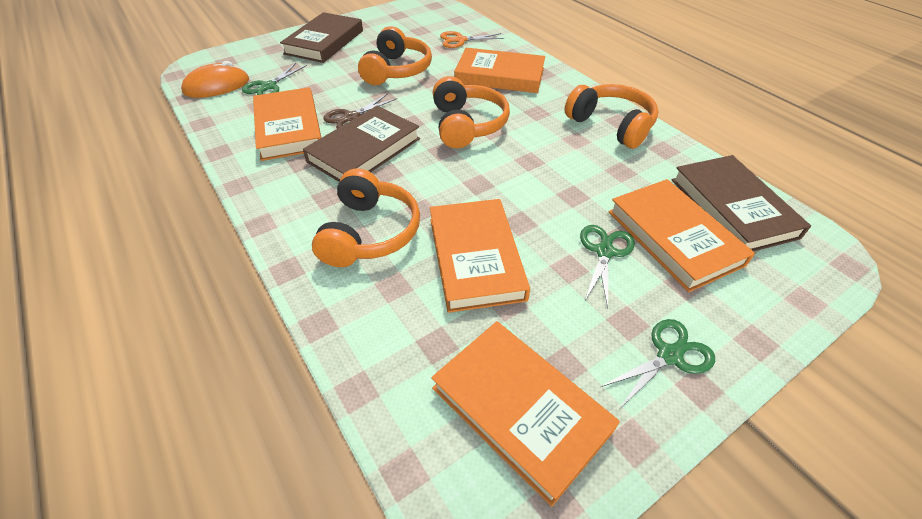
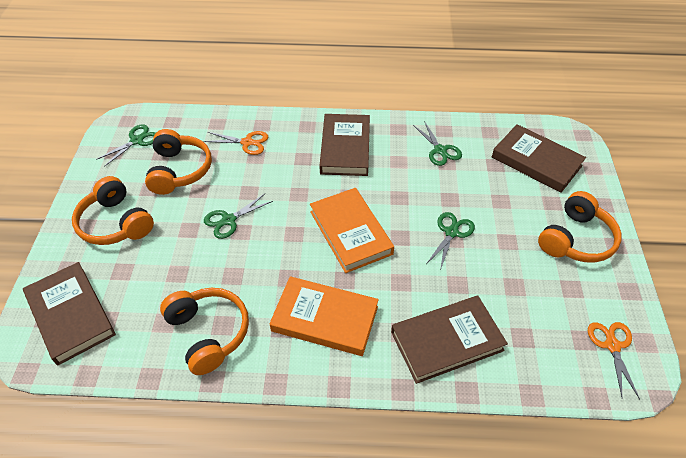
brown book: [280,12,363,63] [303,106,420,182] [672,155,811,251] = 3 -> [23,262,116,365] [319,114,370,176] [391,296,508,384] [492,124,586,193] = 4
brown scissors: [323,93,397,129] = 1 -> none = 0
green scissors: [242,63,307,95] [580,225,635,308] [601,319,715,408] = 3 -> [96,124,156,167] [204,194,273,239] [413,121,462,166] [426,212,475,270] = 4
orange book: [253,87,321,161] [430,199,530,313] [431,321,620,506] [454,48,545,93] [608,179,755,292] = 5 -> [269,276,379,356] [310,188,394,273] = 2
orange mouse: [181,61,249,98] = 1 -> none = 0
orange scissors: [440,31,504,48] = 1 -> [204,131,268,155] [588,322,640,400] = 2

